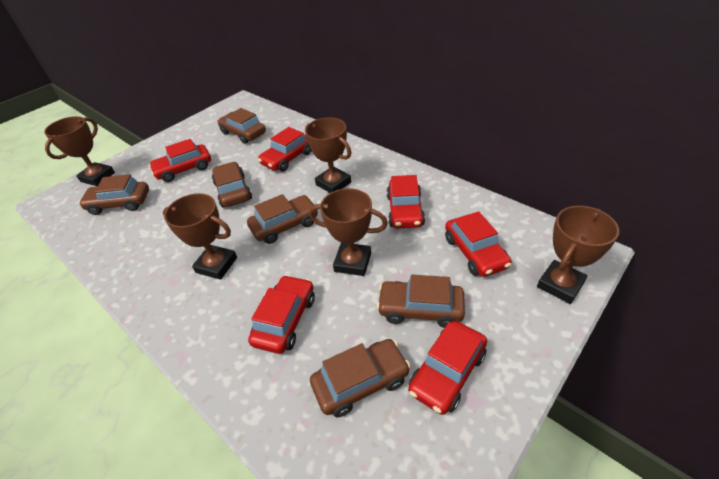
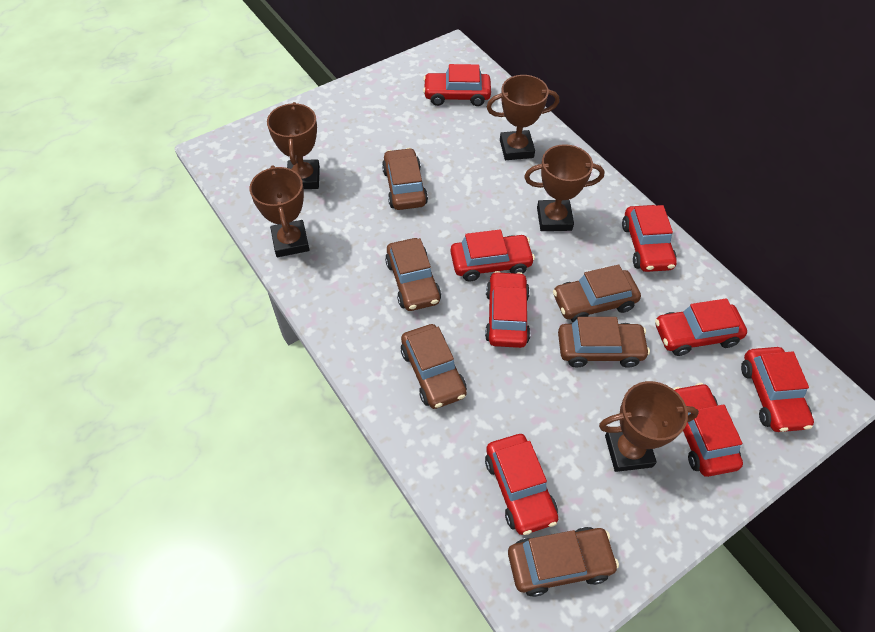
red car: [149,139,211,182] [248,275,315,354] [258,127,312,172] [387,175,425,228] [408,321,487,415] [445,211,511,277] = 6 -> [423,64,491,106] [451,230,535,281] [485,271,531,348] [485,434,558,535] [622,205,677,272] [655,298,747,356] [673,383,743,477] [741,347,814,432] = 8

